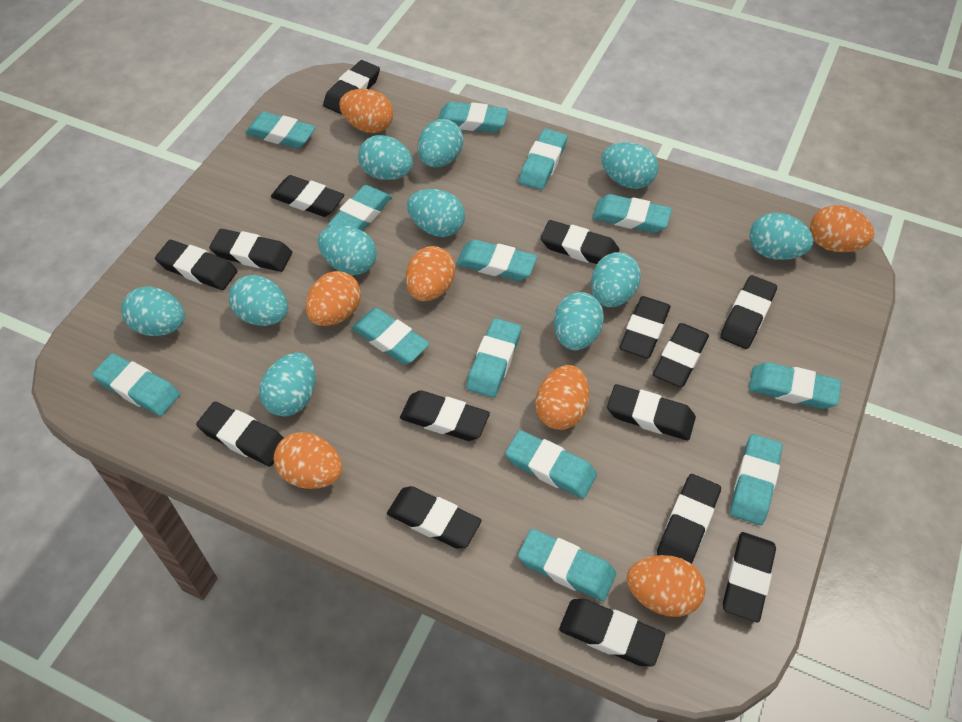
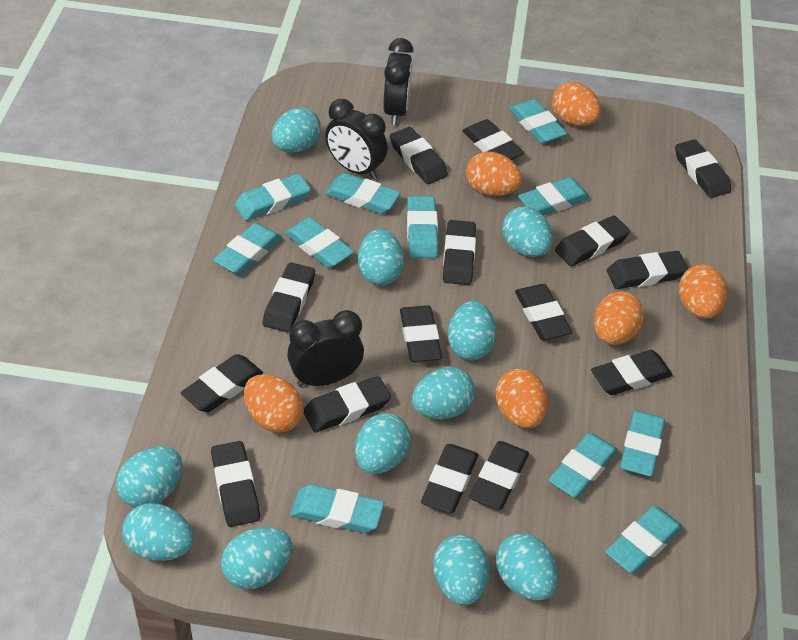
black clock: none = 0 -> [287,310,364,387] [325,99,388,179] [383,38,413,125] = 3
orange egg: [274,432,342,489] [305,271,361,326] [339,89,393,133] [406,246,455,301] [535,365,589,430] [627,555,706,617] [810,205,874,252] = 7 -> [244,374,304,433] [466,151,522,196] [495,369,548,428] [552,82,601,126] [594,291,644,345] [679,265,727,319] = 6
turquoise eraser: [92,353,180,416] [246,112,316,148] [328,185,392,231] [352,308,430,364] [438,101,508,132] [456,240,537,281] [466,318,521,398] [505,430,597,498] [518,529,616,601] [519,128,567,190] [592,194,672,233] [730,434,783,525] [749,362,841,409] = 13 -> [213,223,282,275] [234,174,311,221] [285,217,354,268] [290,484,384,533] [325,173,401,214] [407,196,438,258] [509,99,567,144] [518,177,590,216] [548,433,618,498] [605,506,683,573] [620,410,665,477] = 11

